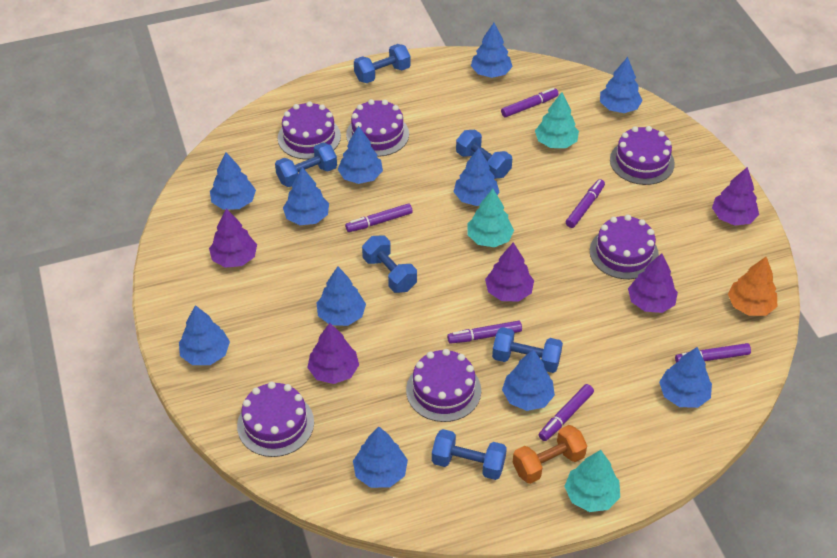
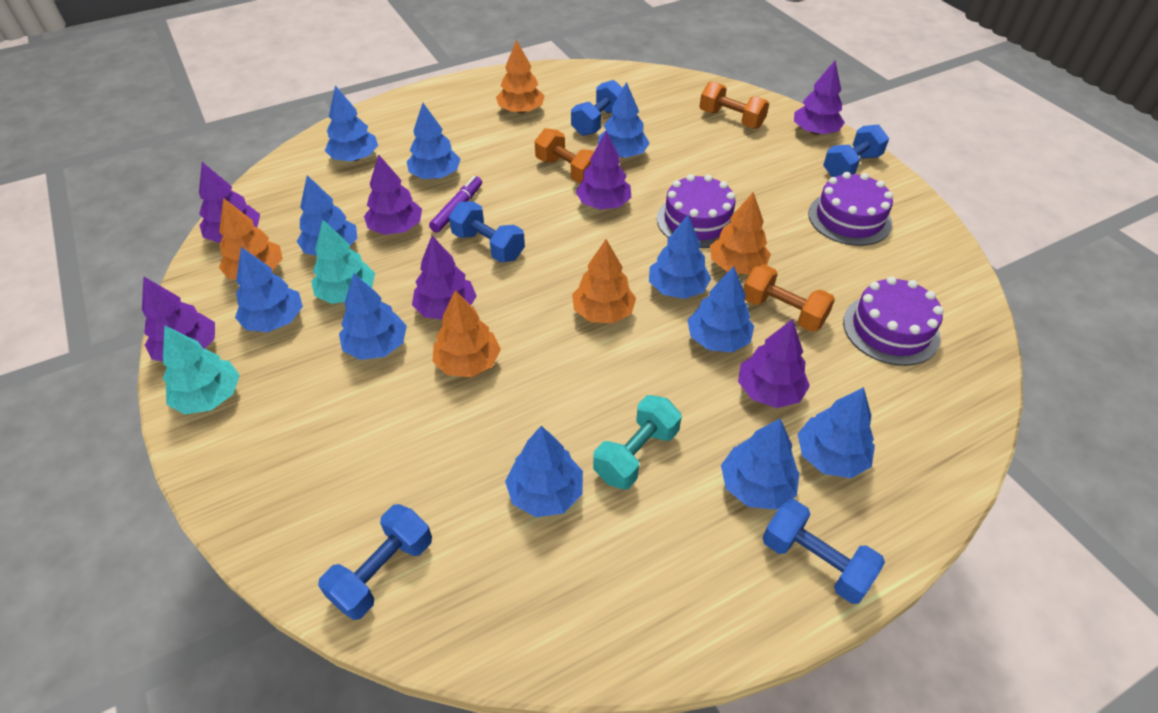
blue dumbbell: [275,143,337,187] [354,44,411,83] [362,235,417,293] [432,429,507,480] [456,130,512,179] [492,327,563,373] = 6 -> [318,504,432,620] [449,201,525,263] [571,80,623,136] [763,499,885,604] [823,125,889,177] = 5
orange dumbbell: [513,425,587,484] = 1 -> [535,128,594,183] [700,81,769,129] [744,264,835,332] = 3
orange tree: [728,257,777,316] = 1 -> [219,198,283,280] [432,290,501,377] [496,40,545,114] [572,239,636,324] [710,192,771,275] = 5
purple cake: [237,382,314,457] [278,101,341,159] [346,99,409,157] [406,349,481,422] [590,215,659,279] [610,126,675,185] = 6 -> [657,174,735,248] [808,172,893,246] [843,276,944,366] = 3
purple marker: [345,203,413,232] [447,321,522,344] [501,88,559,117] [539,384,594,441] [566,179,605,228] [675,343,751,363] = 6 -> [429,176,482,233] = 1
purple tree: [209,209,257,268] [307,323,359,384] [485,242,534,302] [628,253,678,313] [712,167,759,225] = 5 -> [142,276,215,361] [199,162,260,243] [364,154,422,235] [412,236,477,320] [576,131,631,210] [738,319,810,408] [794,61,845,135] = 7
turquoise dumbbell: none = 0 -> [593,395,682,490] = 1
turquoise tree: [467,189,514,247] [535,92,579,148] [564,450,620,512] = 3 -> [163,325,240,414] [311,220,375,304] = 2

